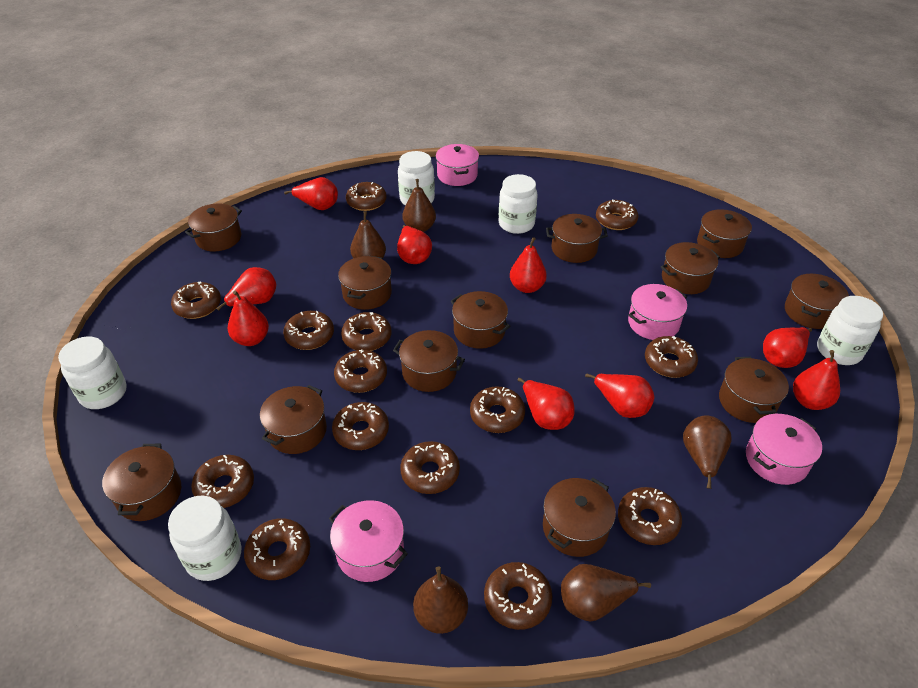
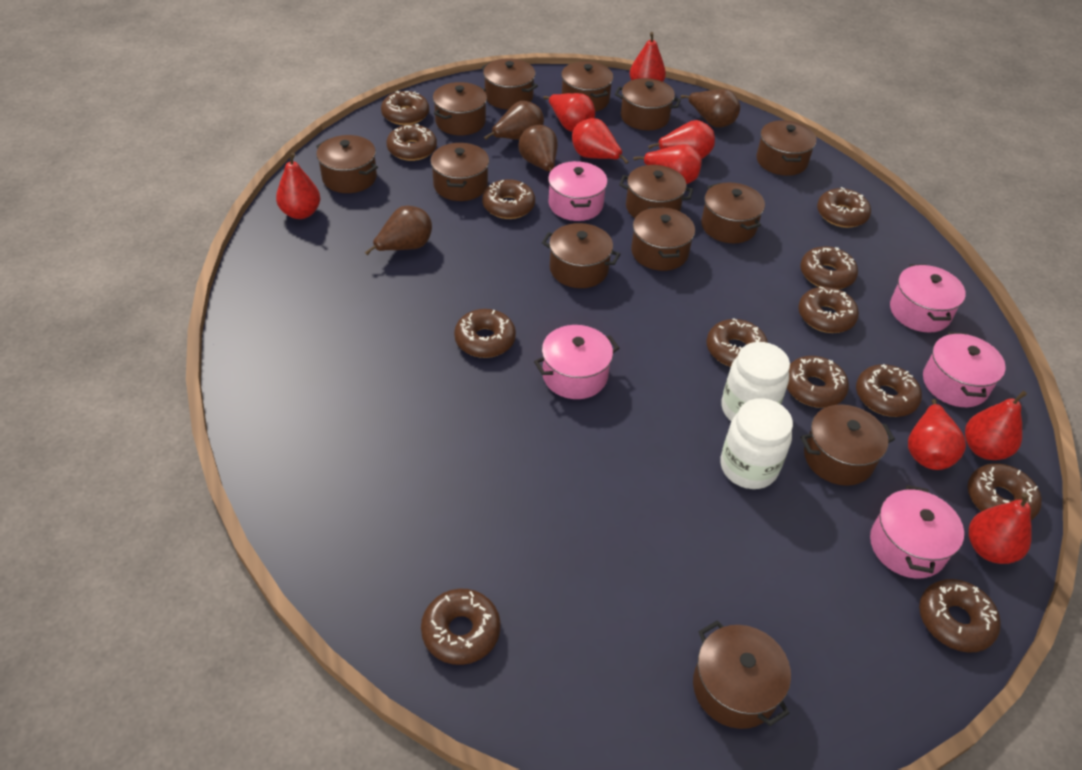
brown donut: [171,281,221,319] [191,455,254,508] [244,518,310,580] [283,311,334,350] [332,402,389,450] [334,349,387,393] [341,312,391,351] [346,182,387,211] [400,441,460,494] [470,386,525,433] [484,562,553,630] [596,199,638,230] [618,487,682,545] [645,336,698,378] = 14 -> [381,91,429,125] [386,124,437,161] [421,589,501,665] [454,309,516,358] [482,179,535,219] [706,318,768,367] [787,356,849,408] [798,286,859,333] [800,246,858,289] [817,187,871,228] [856,364,922,417] [919,579,1001,653] [968,463,1042,520] = 13
brown pear: [350,211,386,259] [402,179,436,232] [413,566,468,634] [561,564,651,622] [683,415,732,489] = 5 -> [365,206,432,256] [484,101,544,140] [518,125,558,172] [681,89,740,128] = 4
brown pot: [102,444,181,521] [185,204,242,252] [260,385,327,454] [338,256,392,310] [393,330,465,392] [451,291,511,349] [543,478,616,557] [546,214,608,263] [661,242,720,294] [697,209,752,258] [719,357,789,423] [785,274,849,329] = 12 -> [316,135,378,193] [430,143,489,201] [433,82,487,135] [481,58,538,110] [542,223,620,288] [561,61,613,112] [615,78,681,130] [619,165,693,218] [631,207,695,271] [693,620,791,729] [701,182,765,243] [756,120,817,176] [801,404,895,486] = 13
pink pot: [329,500,408,582] [436,144,479,186] [628,284,687,340] [746,414,822,485] = 4 -> [534,325,619,399] [548,161,608,221] [870,485,964,579] [890,264,966,333] [923,332,1006,407] = 5
white jar: [58,336,127,409] [168,495,241,581] [398,151,435,205] [499,174,537,234] [817,296,883,365] = 5 -> [720,398,793,489] [721,342,790,421] = 2

